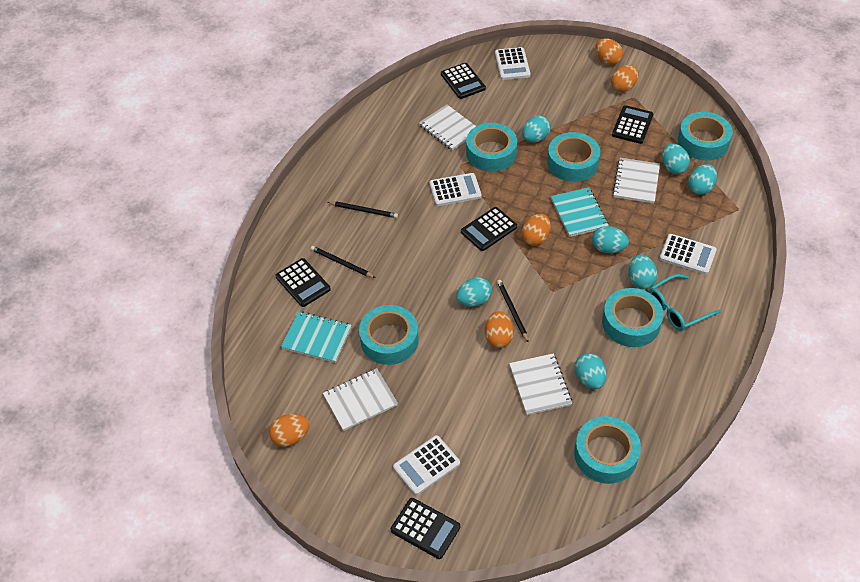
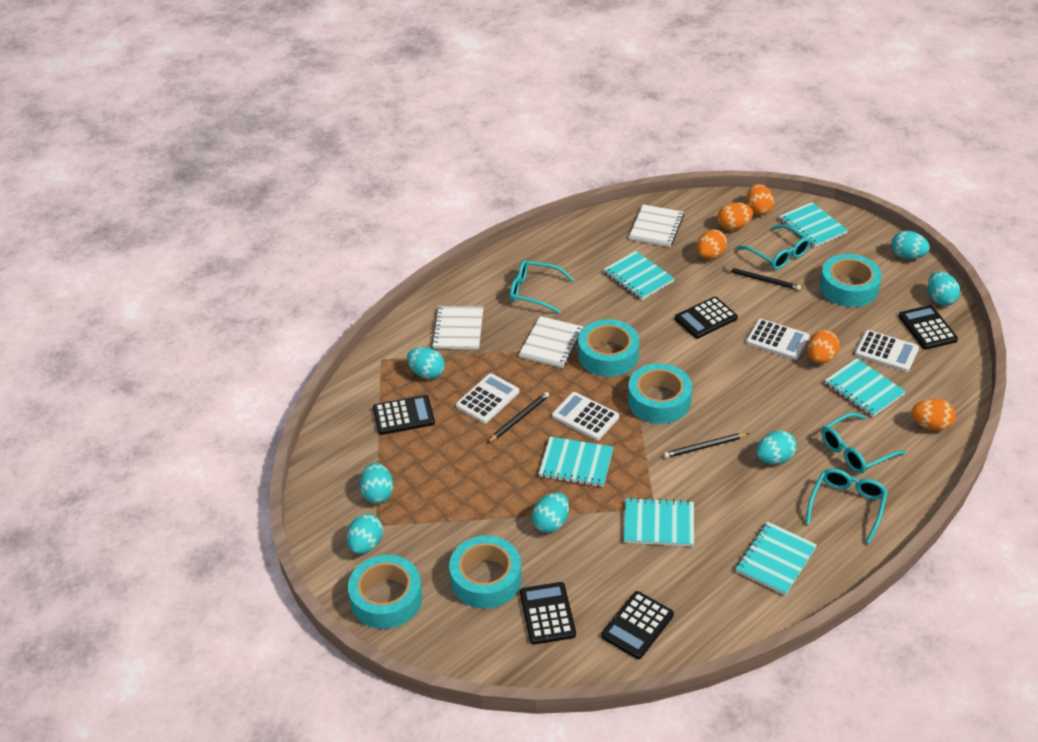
turquoise glasses: [649,274,721,331] = 1 -> [510,260,574,314] [737,224,811,270] [806,468,888,544] [822,412,906,473] = 4
turquoise notebook: [281,311,352,363] [551,187,609,237] = 2 -> [539,437,613,487] [603,251,675,300] [624,497,694,547] [736,522,817,596] [779,202,848,248] [825,358,906,417] = 6
turquoise tape: [359,305,419,365] [466,123,517,172] [547,132,600,182] [574,416,641,484] [602,288,663,347] [678,112,733,160] = 6 -> [348,555,422,629] [449,535,522,609] [578,319,639,377] [628,363,692,424] [820,254,882,307] = 5
white notebook: [323,368,398,431] [419,105,476,150] [509,353,572,415] [612,158,660,204] = 4 -> [431,306,483,349] [519,316,583,368] [629,204,684,247] = 3

